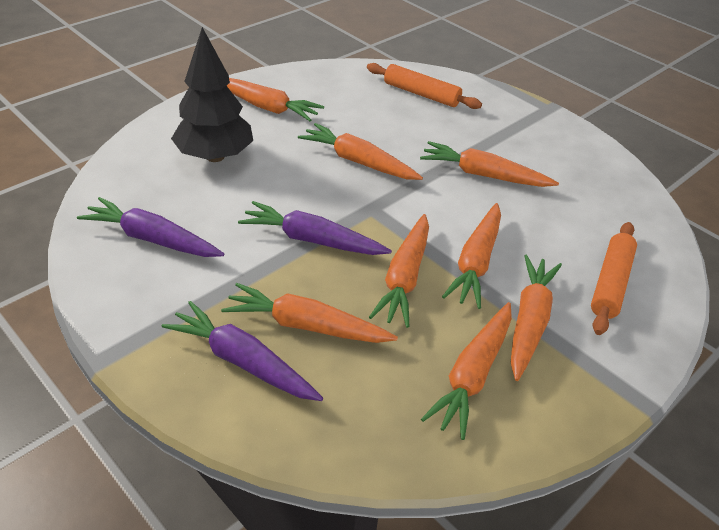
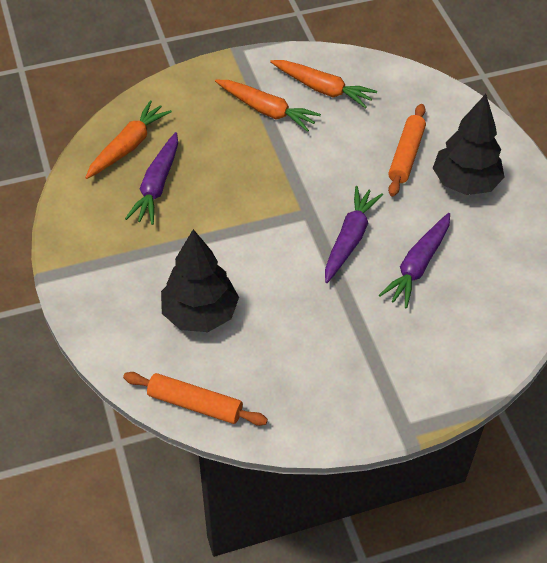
black tree: [171,27,253,162] = 1 -> [161,229,239,332] [433,94,505,195] = 2
orange carrot: [221,283,398,343] [226,78,324,121] [298,123,423,180] [369,214,429,328] [420,141,559,187] [421,302,512,440] [442,203,501,309] [511,254,562,381] = 8 -> [85,100,172,179] [215,80,321,132] [270,60,377,108] = 3

